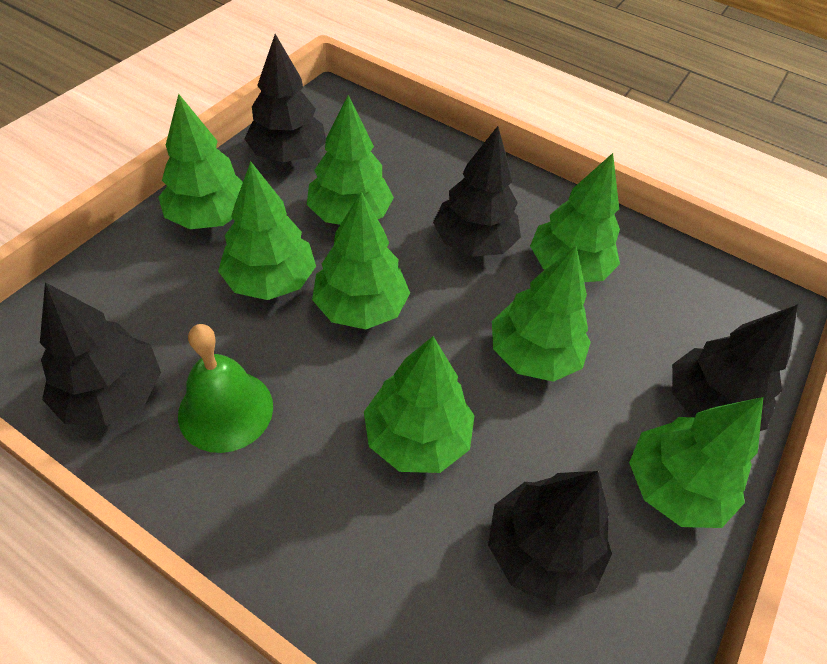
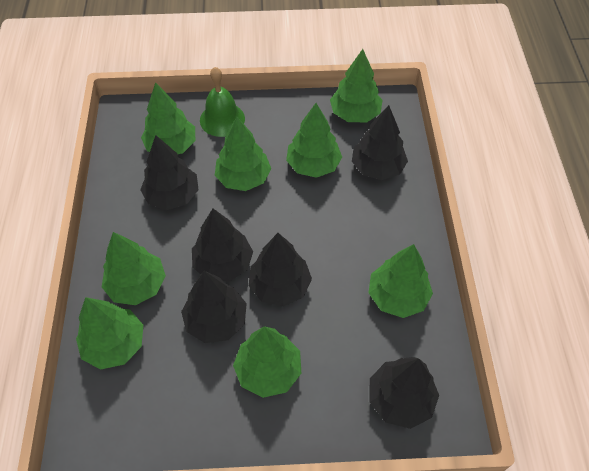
black tree: [40,282,161,426] [244,34,326,163] [433,126,521,257] [488,471,612,605] [672,305,798,431] = 5 -> [140,135,198,210] [181,271,247,343] [192,209,253,282] [249,233,312,306] [352,105,408,180] [369,357,439,429] = 6

